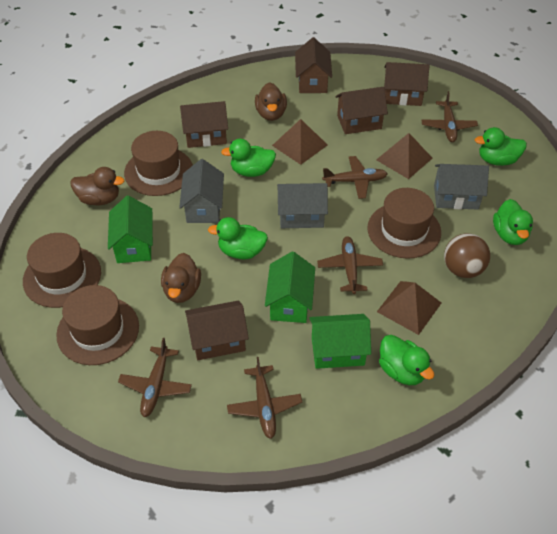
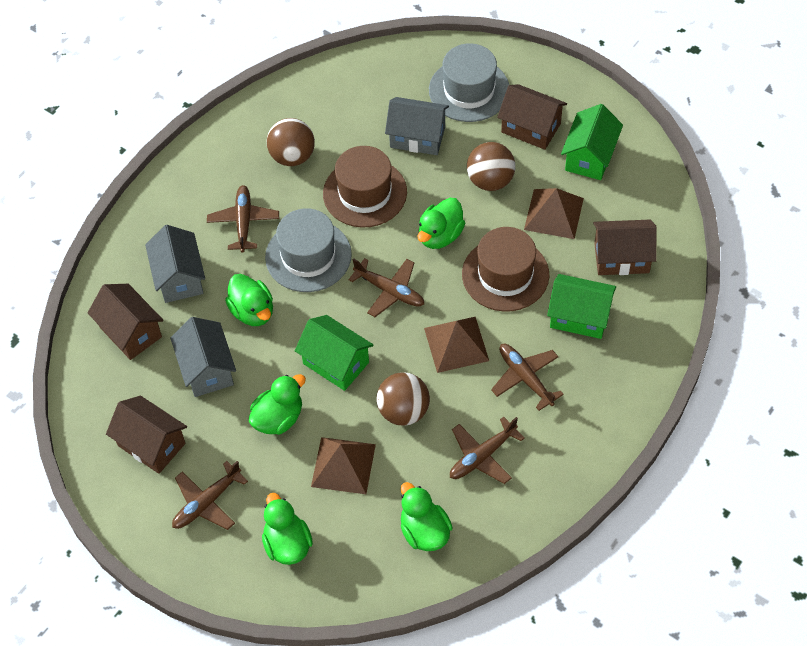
brown ball: [444,233,490,278] = 1 -> [267,118,315,166] [376,372,430,426] [467,142,515,191] = 3
brown duck: [71,167,124,205] [161,253,201,303] [255,82,287,121] = 3 -> none = 0
brown hat: [23,233,101,308] [56,285,139,365] [124,131,193,196] [367,188,441,259] = 4 -> [323,146,407,228] [462,227,549,312] = 2
brown house: [180,101,228,148] [185,300,249,360] [295,37,332,93] [335,87,388,134] [384,62,429,106] = 5 -> [88,284,163,360] [106,396,187,474] [497,84,567,150] [593,220,657,275] = 4
grey hat: none = 0 -> [265,208,352,292] [429,43,509,122] = 2

